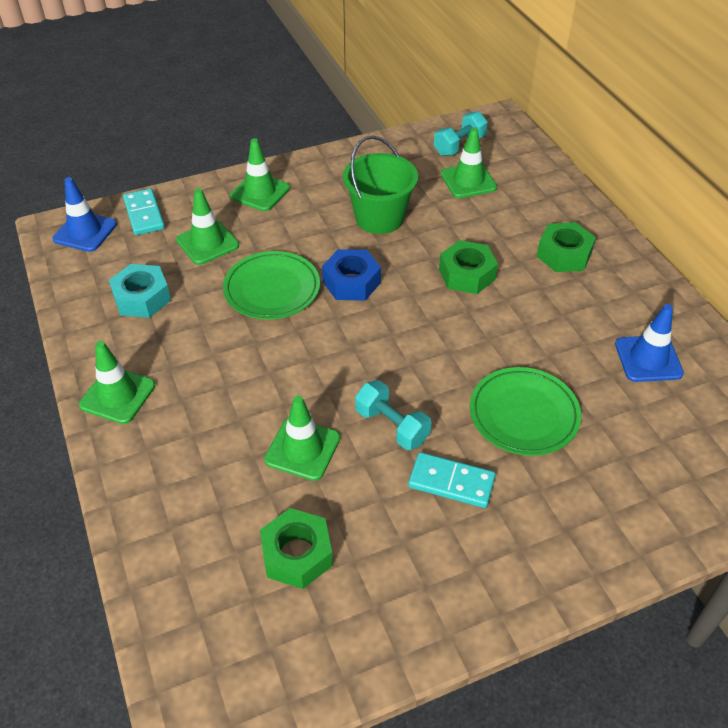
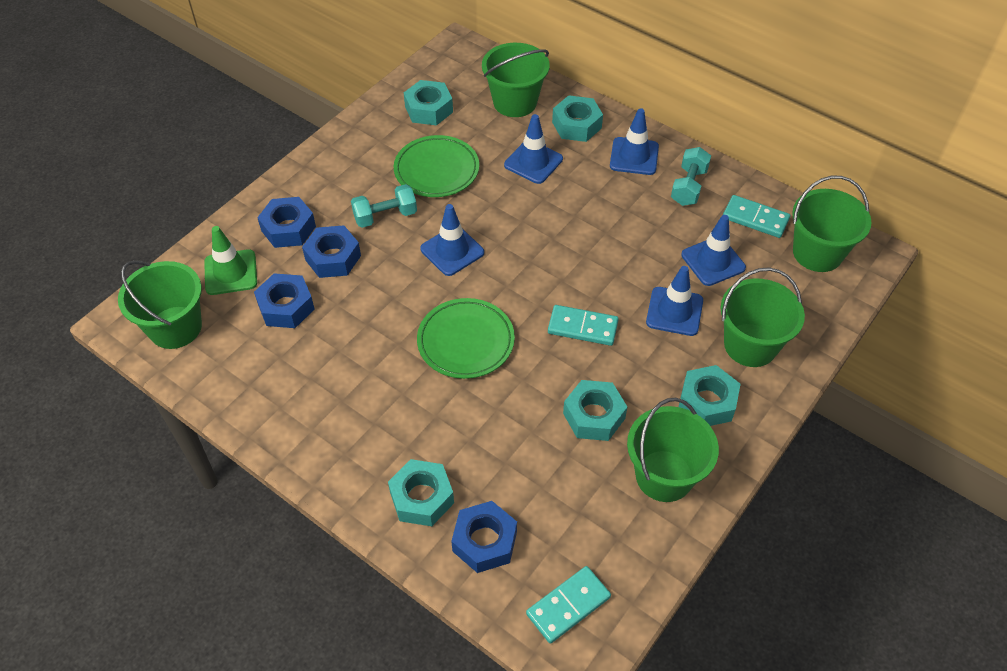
blue nut: [322,249,381,301] = 1 -> [254,273,315,328] [257,197,316,248] [302,225,361,278] [451,501,517,573] = 4
blue traffic cone: [52,177,117,252] [615,304,684,382] = 2 -> [420,204,484,276] [504,114,563,184] [610,108,659,175] [646,266,703,336] [681,215,746,286] = 5
green bucket: [343,136,418,234] = 1 -> [118,260,202,349] [482,43,550,117] [627,398,719,502] [721,267,805,367] [792,176,872,272] = 5
green nut: [260,508,333,589] [439,240,498,294] [536,222,596,272] = 3 -> none = 0
green traffic cone: [79,341,155,424] [176,188,239,265] [230,138,290,211] [264,395,340,481] [441,127,497,198] = 5 -> [204,226,257,295] = 1
turquoise domino: [123,189,165,235] [408,452,496,508] = 2 -> [526,566,611,643] [548,305,619,346] [723,195,790,238] = 3
turquoise nut: [109,264,171,318] = 1 -> [388,459,454,526] [404,80,453,125] [552,95,603,142] [563,380,627,441] [679,365,741,426] = 5

